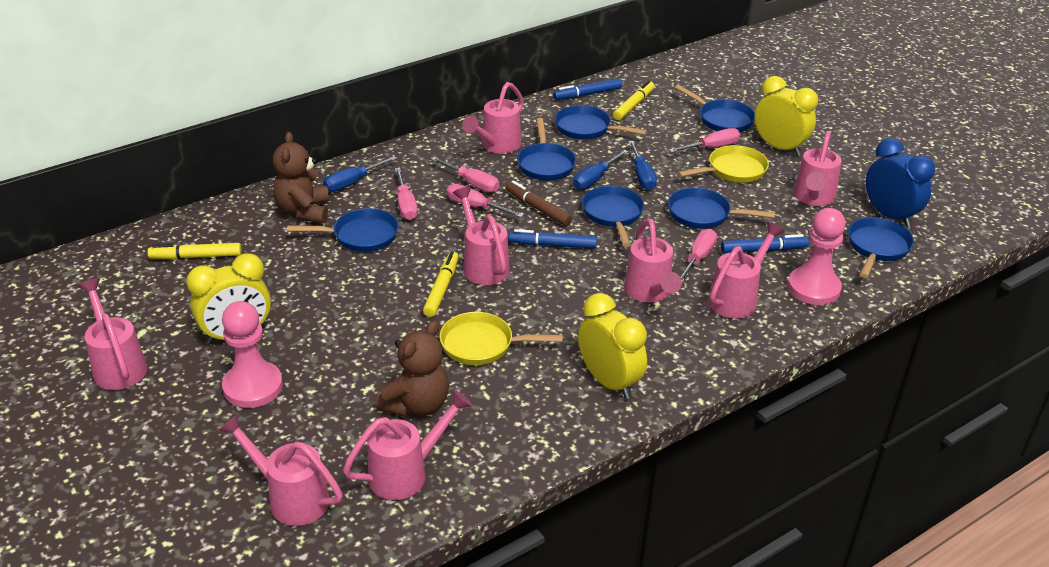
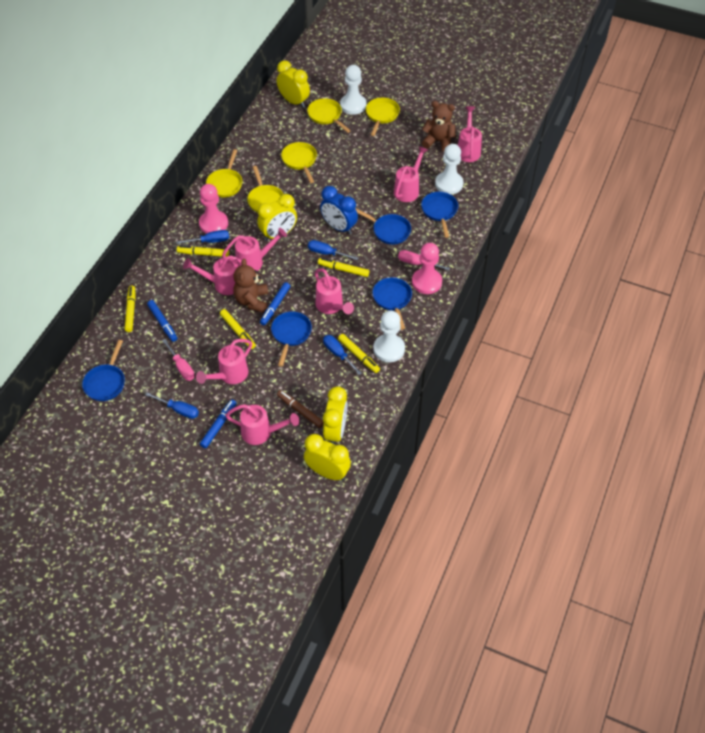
blue pan: [287,208,399,252] [517,118,576,181] [555,105,647,140] [582,186,644,247] [668,188,775,229] [675,85,755,132] [848,217,914,278] = 7 -> [82,340,125,401] [271,311,312,367] [355,208,411,244] [372,277,412,330] [421,192,458,238] = 5
blue screwdriver: [323,156,397,192] [573,150,629,189] [628,141,657,190] = 3 -> [145,392,199,419] [176,230,229,244] [308,240,358,260] [323,335,362,375] = 4
pink screwdriver: [395,168,418,220] [431,157,499,192] [447,184,524,218] [669,128,740,153] [680,229,717,282] = 5 -> [162,339,195,381] [398,250,450,271] = 2
pink watering can: [78,278,147,390] [218,413,343,526] [343,390,472,500] [453,187,510,285] [462,82,524,153] [624,219,682,302] [708,222,785,319] [793,131,842,206] = 8 -> [183,256,247,295] [196,339,252,384] [222,228,287,271] [225,404,299,445] [315,268,354,314] [394,146,428,202] [458,106,482,162] = 7
white pawn: none = 0 -> [340,65,366,115] [373,311,405,362] [435,144,464,194] = 3
yellow clock: [186,253,271,344] [578,293,647,399] [754,76,818,156] = 3 -> [257,194,297,241] [277,60,310,108] [304,434,351,481] [323,386,347,445] = 4
yellow marker: [147,243,242,259] [423,252,459,317] [613,80,655,120] = 3 -> [125,286,135,332] [177,246,229,257] [220,309,256,349] [318,258,369,277] [338,334,380,373] = 5
yellow pan: [439,312,563,365] [678,145,769,183] = 2 -> [206,149,242,197] [247,166,283,213] [281,142,317,183] [307,98,351,133] [366,98,400,136] = 5

